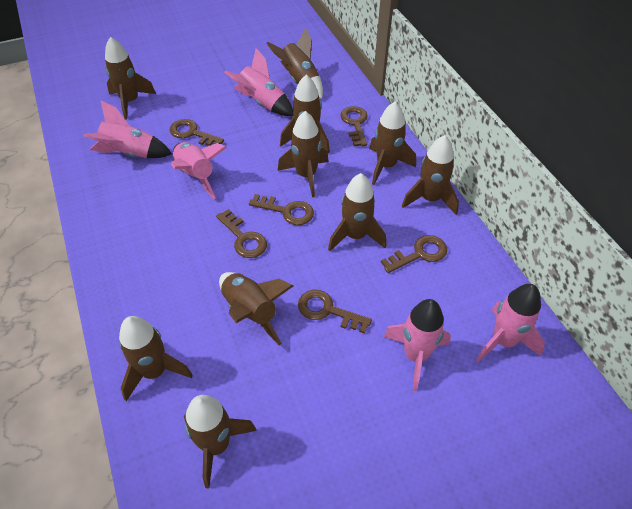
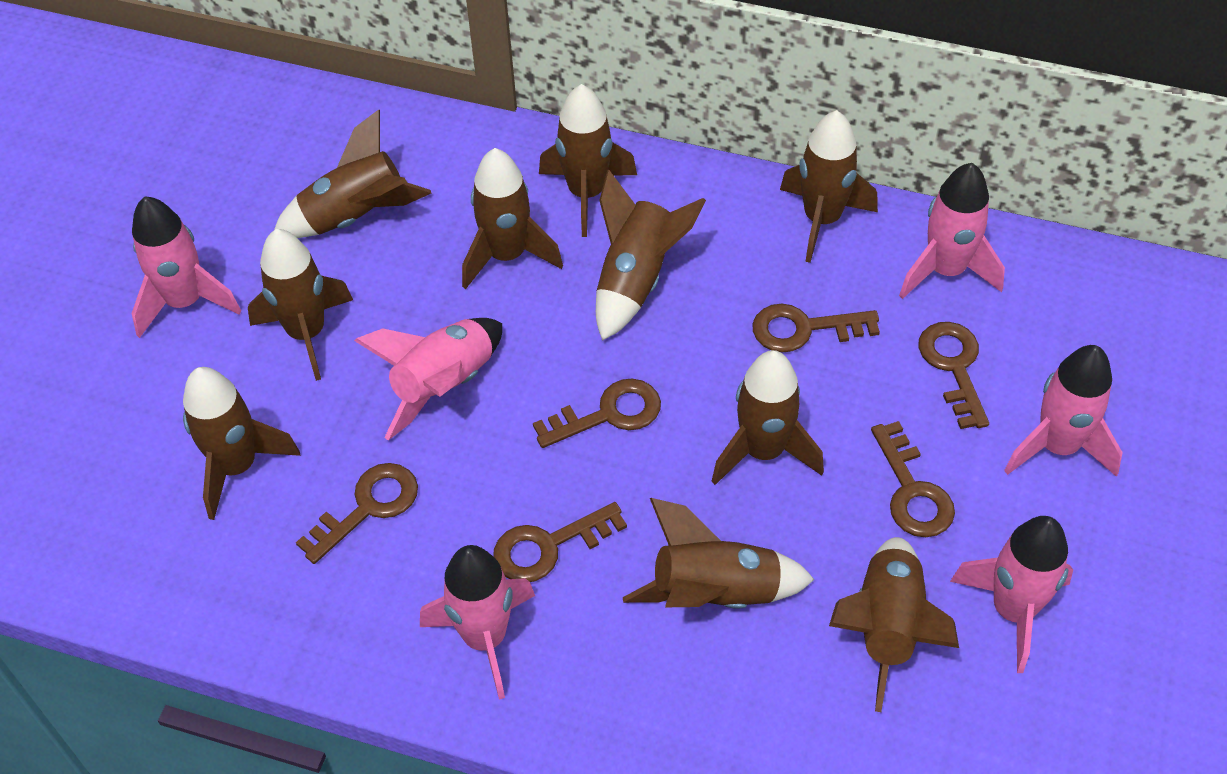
pink rocket: [83,101,172,158] [171,142,227,199] [224,48,293,116] [383,299,451,391] [476,284,545,362] = 5 -> [131,196,241,338] [354,318,502,441] [420,545,535,699] [899,163,1005,299] [950,516,1073,673] [1004,345,1123,477] = 6

